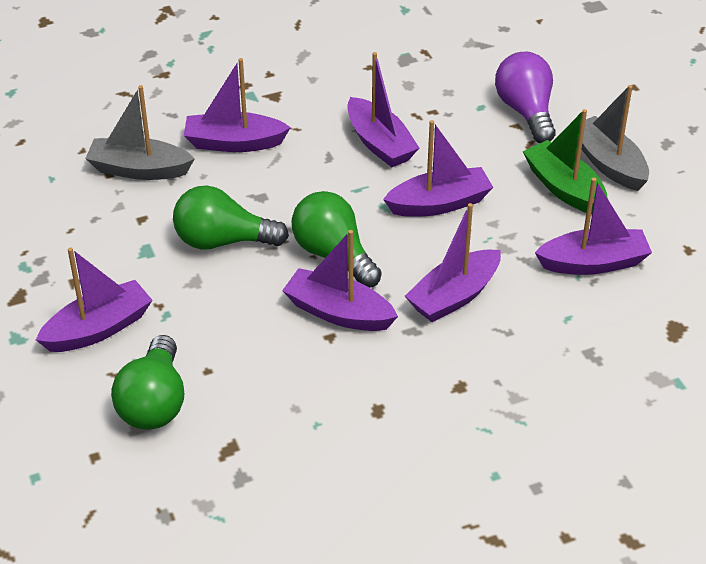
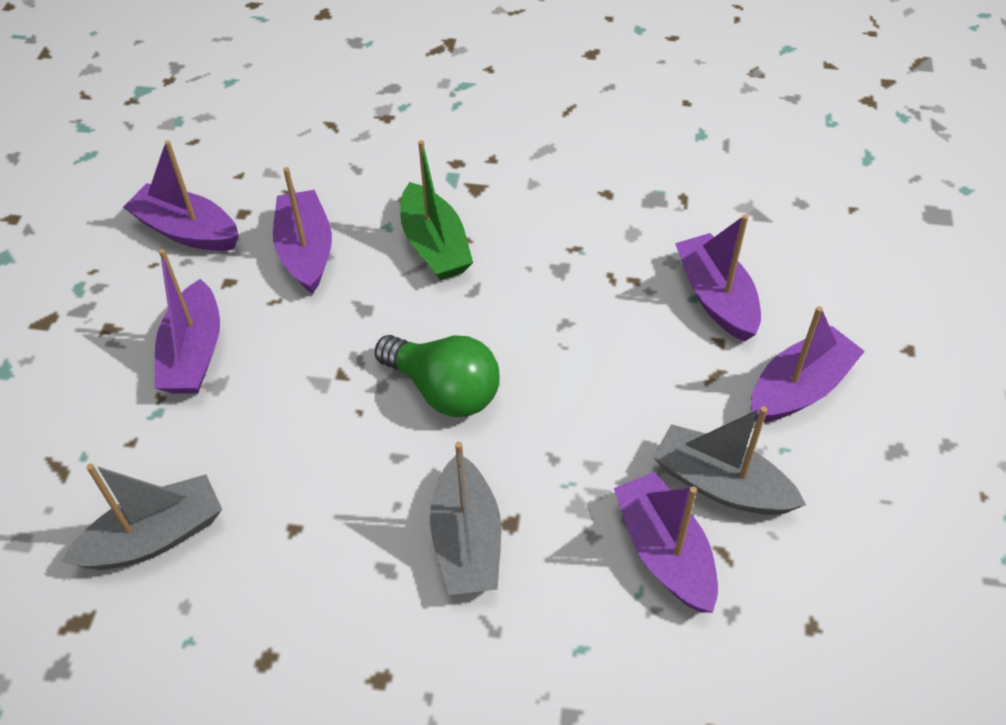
green light bulb: [111,335,184,430] [173,185,289,249] [292,191,382,288] = 3 -> [375,335,500,417] = 1
grey boat: [85,85,195,180] [581,85,649,191] = 2 -> [62,464,222,570] [430,442,501,595] [653,406,806,515] = 3
purple boat: [36,248,153,352] [184,58,291,152] [282,230,398,331] [347,52,419,167] [383,120,493,217] [405,203,501,322] [535,178,652,275] = 7 -> [123,140,239,251] [154,249,220,393] [273,167,332,294] [614,472,718,613] [675,215,761,342] [751,306,865,422] = 6
purple light bulb: [495,52,556,143] = 1 -> none = 0

